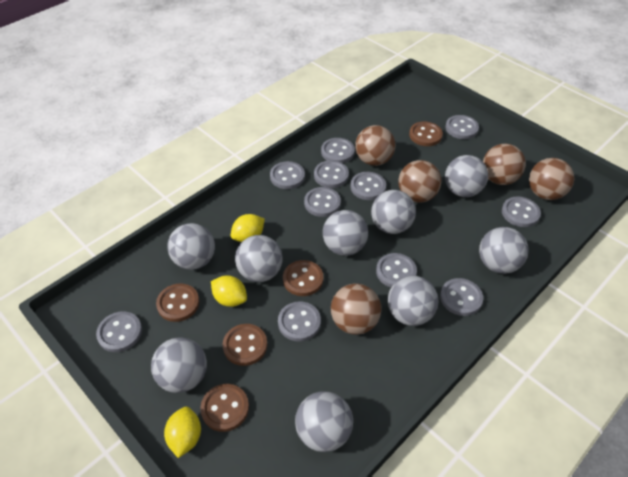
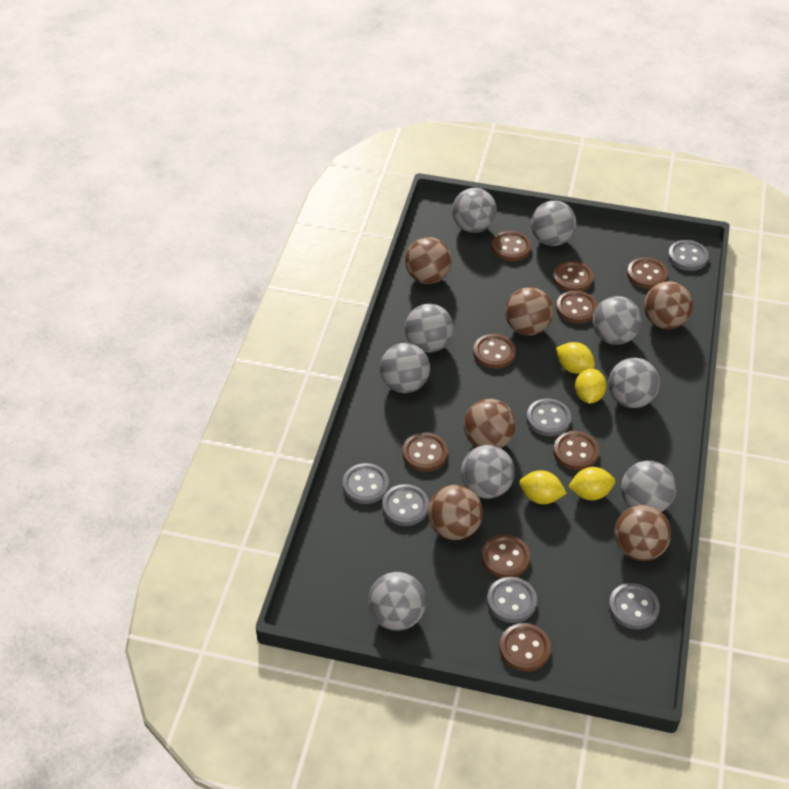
brown ball: [331,283,381,335] [355,125,396,166] [398,160,441,203] [483,144,526,185] [529,158,574,200] = 5 -> [405,237,451,284] [428,485,483,540] [464,399,516,448] [505,287,554,335] [614,505,671,561] [644,281,693,329] = 6
brown button: [156,284,199,322] [200,384,249,432] [223,324,267,366] [283,260,323,296] [409,121,443,146] = 5 -> [403,432,448,472] [473,334,516,369] [481,534,530,578] [492,231,531,262] [499,623,551,672] [553,261,594,292] [553,431,599,470] [556,291,598,324] [627,257,668,289] = 9
grey button: [96,311,142,352] [270,161,305,189] [278,301,321,341] [304,187,341,217] [314,160,349,188] [321,138,355,163] [350,172,386,200] [376,253,417,287] [440,278,483,316] [446,115,479,139] [502,197,541,227] = 11 -> [343,463,389,504] [382,484,429,526] [487,577,537,623] [526,399,571,436] [609,583,660,629] [668,240,709,271] = 6
yellow lemon: [164,407,201,458] [211,275,247,307] [230,214,265,242] = 3 -> [519,470,567,504] [556,342,595,374] [568,467,615,500] [575,368,607,404] = 4

